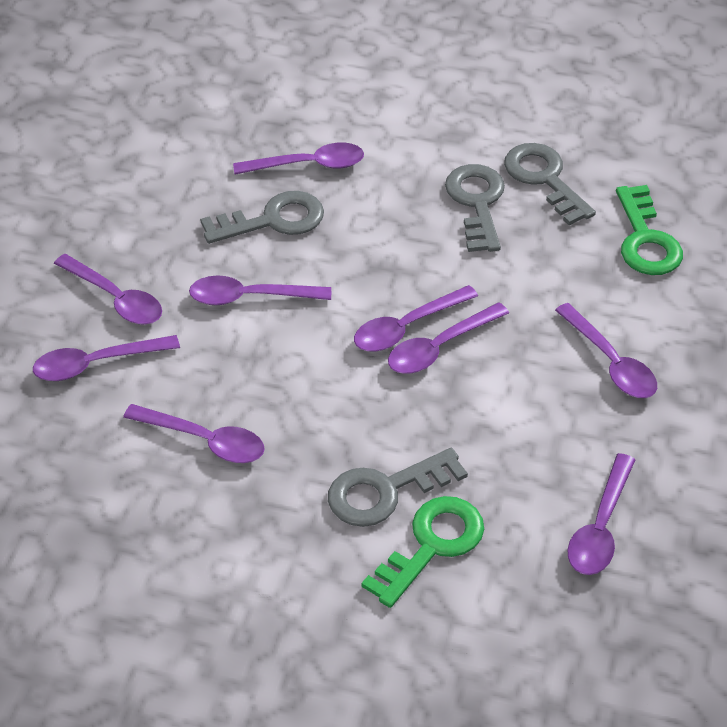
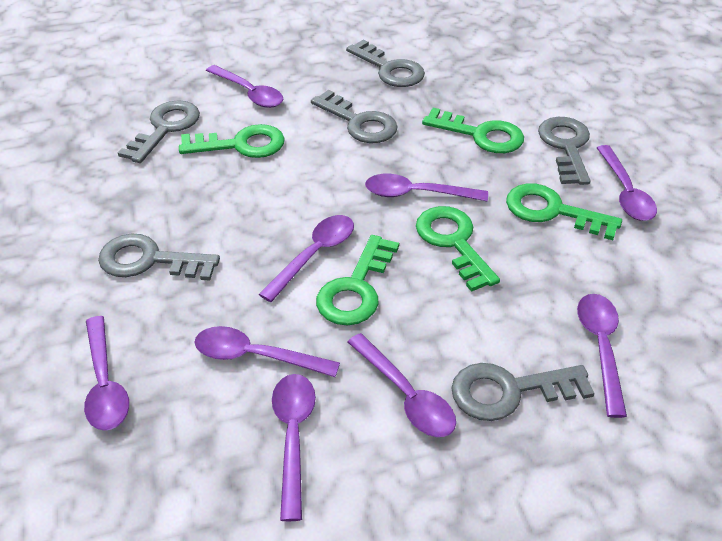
green key: [362,496,484,608] [616,185,683,275] = 2 -> [179,124,285,158] [316,235,399,325] [416,206,500,292] [422,108,524,153] [506,183,622,240] = 5
grey key: [200,191,324,244] [328,448,468,527] [445,164,505,252] [504,143,596,225] = 4 -> [98,234,220,280] [118,100,200,163] [311,90,398,143] [346,39,425,87] [451,363,595,421] [538,117,590,185] = 6

